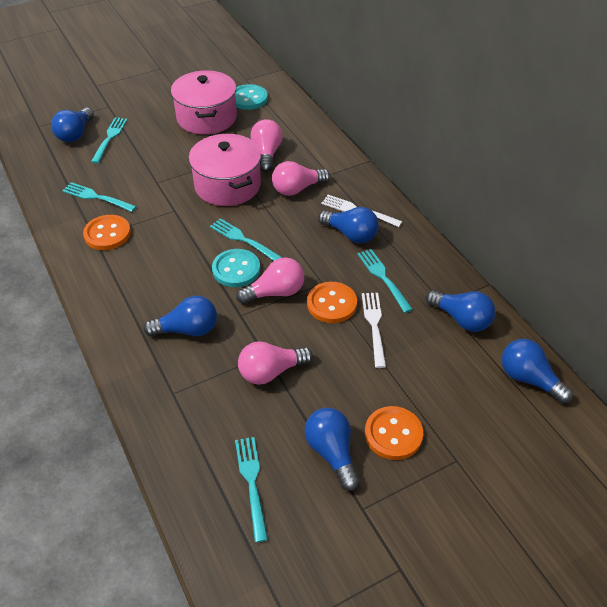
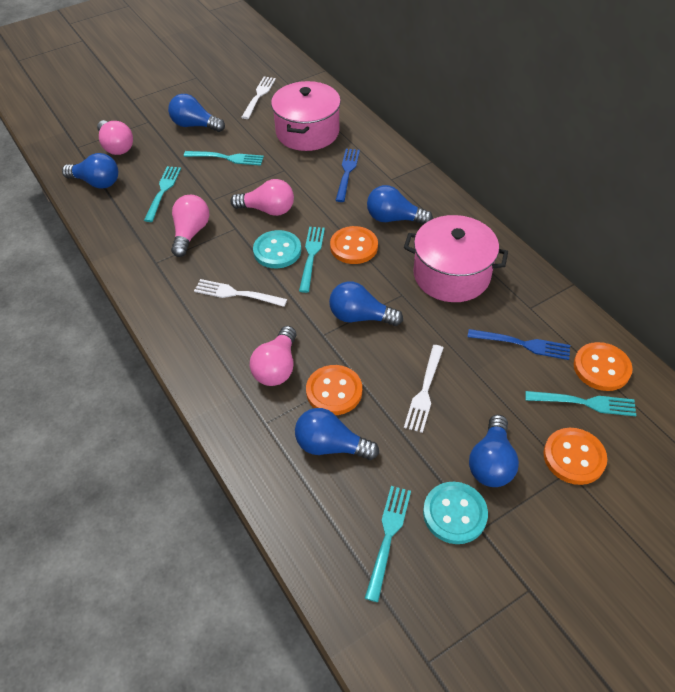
blue fork: none = 0 -> [335,149,360,202] [468,329,570,360] = 2
orange button: [83,215,131,250] [307,282,357,323] [365,406,423,460] = 3 -> [306,365,362,415] [330,226,378,264] [543,428,607,485] [574,342,633,391] = 4
white fork: [321,195,402,227] [362,293,386,368] = 2 -> [194,279,287,307] [241,76,276,119] [404,345,443,433] = 3

